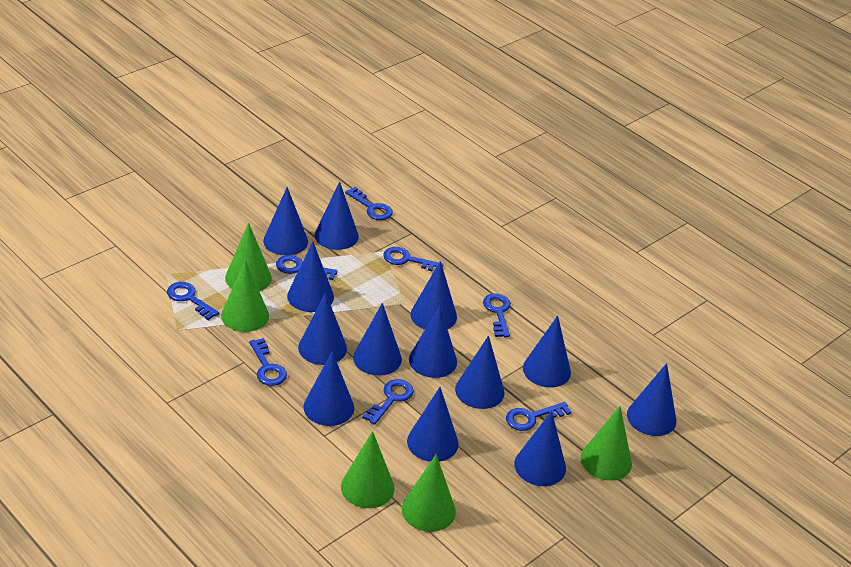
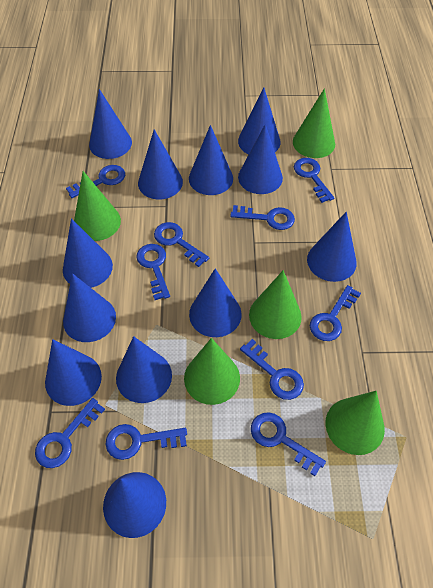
blue cone: [263,187,308,255] [287,242,334,312] [298,292,347,365] [304,351,354,426] [315,182,359,250] [353,303,402,376] [407,387,459,462] [409,306,457,378] [410,261,457,330] [455,336,505,409] [514,411,566,486] [523,315,571,388] [627,363,676,436] = 13 -> [45,339,102,406] [63,218,113,288] [63,273,116,342] [89,89,132,159] [103,472,166,538] [116,336,172,403] [138,129,183,199] [189,125,233,195] [189,268,242,337] [238,87,281,154] [238,124,283,194] [307,212,357,282] = 12
blue key: [167,282,219,320] [249,338,287,386] [276,255,338,280] [345,187,393,220] [362,379,414,425] [383,247,444,271] [483,293,511,337] [506,402,571,431] = 8 -> [35,398,105,468] [66,165,125,198] [105,424,187,460] [136,244,170,300] [154,222,209,267] [230,205,295,230] [240,339,304,400] [251,412,326,476] [294,158,334,203] [310,285,361,341] = 10

